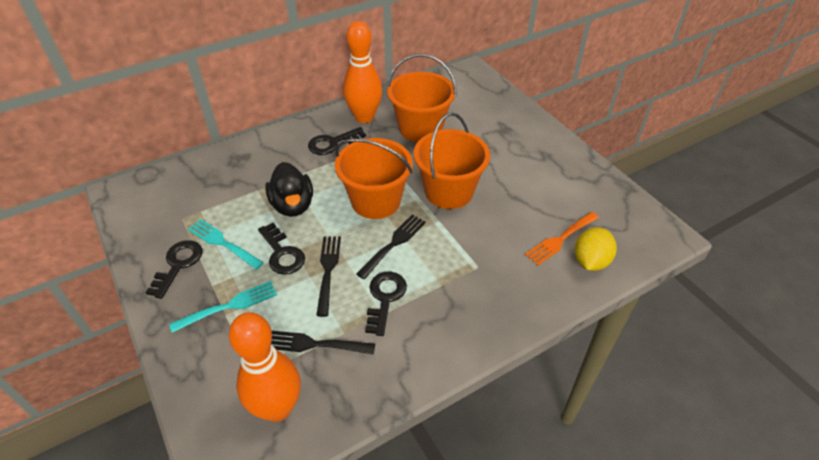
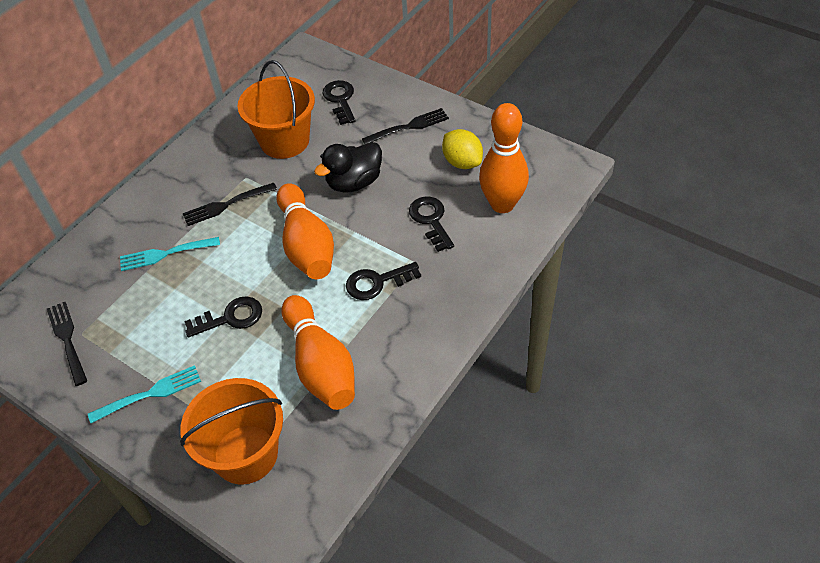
orange bowling pin: [229,312,301,422] [343,21,382,123] = 2 -> [276,183,334,279] [282,295,355,410] [479,103,529,213] = 3
orange bucket: [335,138,413,219] [387,54,457,142] [414,112,490,209] = 3 -> [180,378,283,485] [238,60,315,159] = 2
orange fork: [525,212,599,265] = 1 -> none = 0

